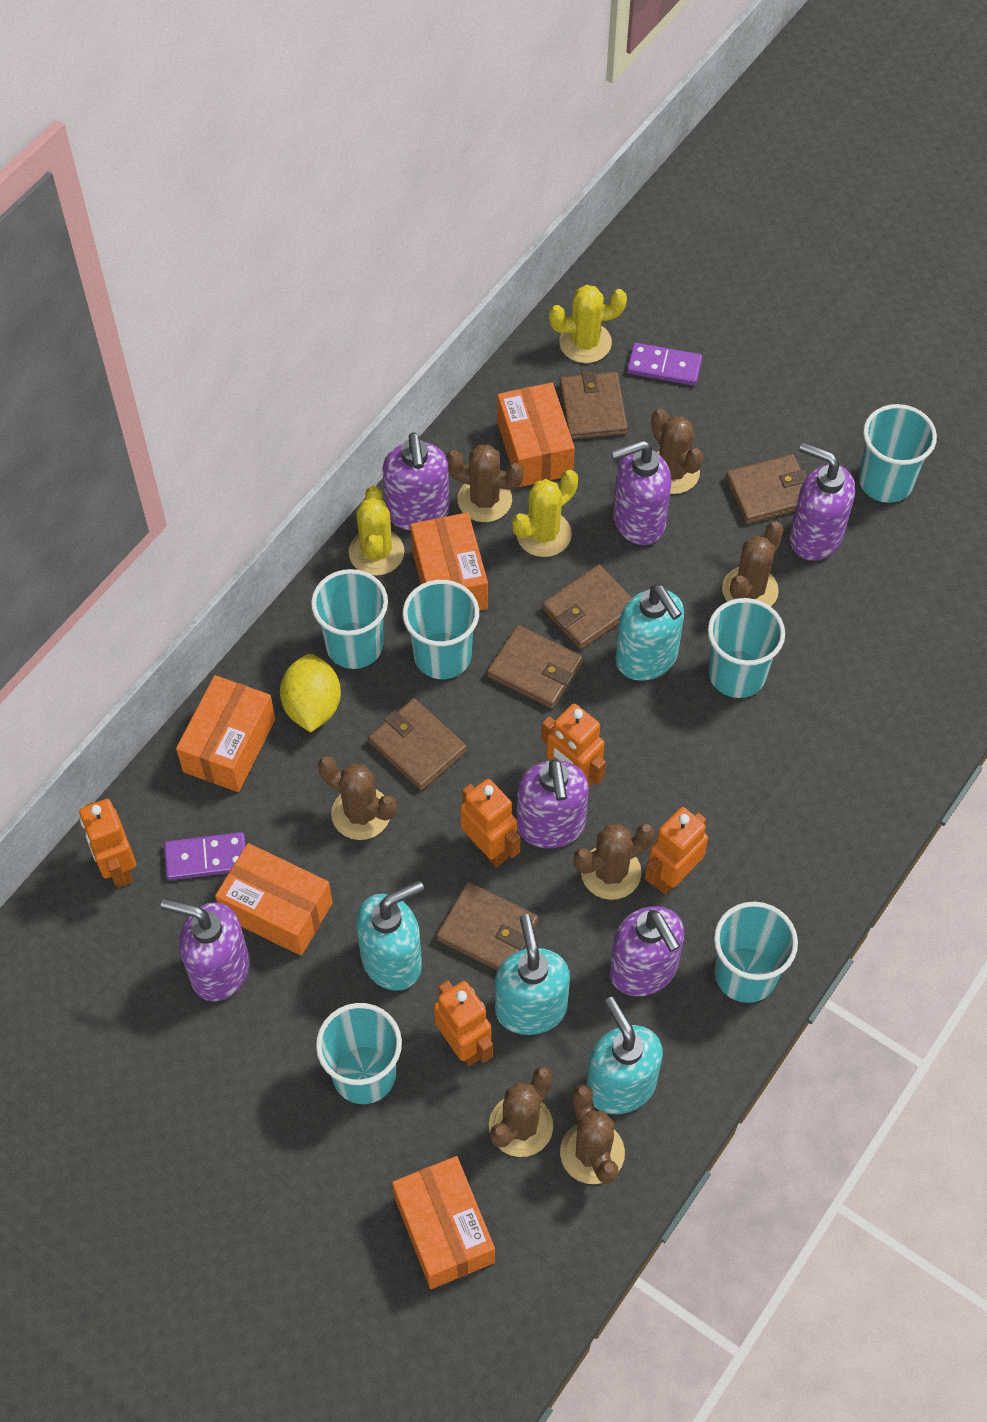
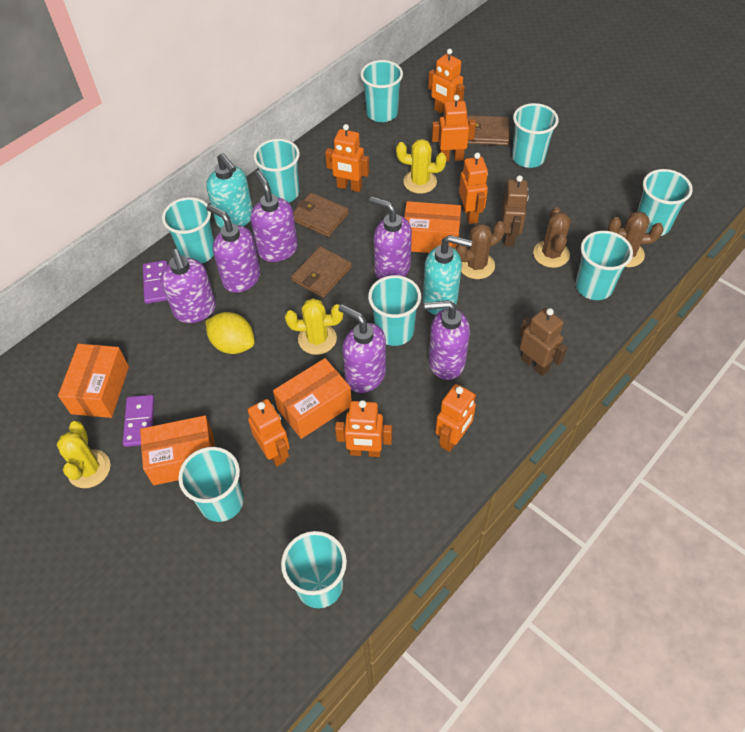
brown cactus: [318,756,397,840] [446,445,524,522] [489,1066,553,1157] [560,1084,625,1184] [573,823,655,900] [651,408,704,494] [722,521,784,606] = 7 -> [456,221,505,279] [533,207,571,268] [608,211,664,267] = 3
brown robot: none = 0 -> [501,175,529,247] [519,308,568,376] = 2
brown wallet: [368,698,467,790] [436,882,538,971] [487,625,583,709] [542,564,632,649] [560,370,628,440] [726,454,807,524] = 6 -> [291,246,352,298] [293,192,349,237] [467,115,509,145] = 3
orange box: [176,675,275,792] [215,843,333,956] [392,1156,495,1289] [411,512,488,611] [497,383,575,487] = 5 -> [58,344,129,418] [140,415,215,485] [273,358,352,439] [404,201,461,253] = 4
orange robot: [79,799,136,888] [434,980,493,1066] [460,779,521,867] [541,704,606,787] [645,807,708,895] = 5 -> [248,399,290,466] [325,124,369,192] [335,400,392,457] [428,49,465,113] [432,95,476,161] [435,384,476,452] [459,153,488,224] = 7
turquoise cup: [311,569,388,669] [316,1003,402,1104] [402,580,479,679] [708,598,785,698] [714,902,798,1003] [859,404,937,503] = 6 -> [162,197,214,263] [178,447,244,522] [253,139,300,202] [281,531,347,608] [360,60,403,122] [368,275,421,346] [512,103,559,168] [575,231,633,300] [637,169,693,236] = 9
turquoise soap dispenser: [356,880,424,991] [495,914,570,1035] [586,997,663,1114] [615,584,684,681] = 4 -> [206,153,253,228] [423,235,472,315] = 2

